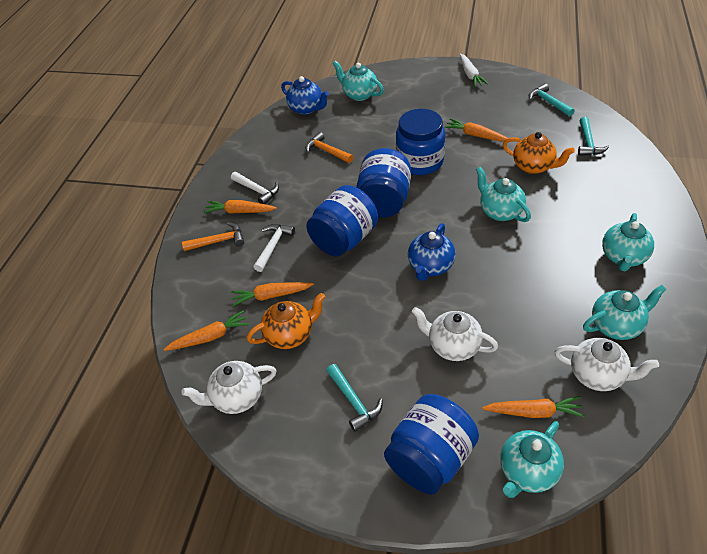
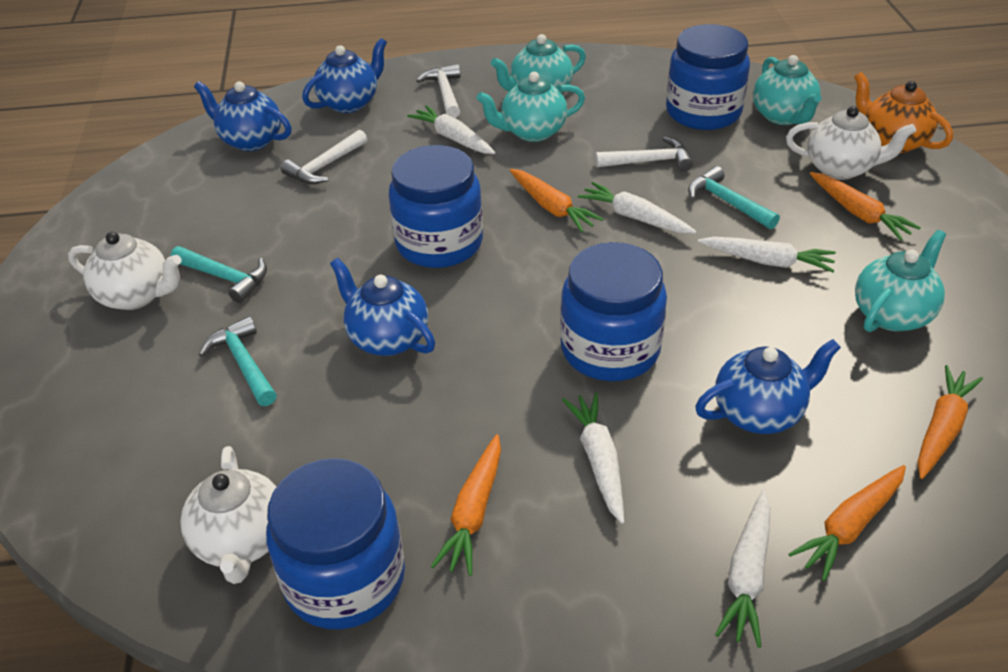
blue teapot: [281,76,329,115] [408,223,455,281] = 2 -> [194,81,292,151] [302,38,387,113] [330,258,435,356] [695,339,841,434] = 4
orange hammer: [182,222,244,251] [305,132,353,163] = 2 -> none = 0
orange teapot: [247,293,325,349] [503,132,575,174] = 2 -> [854,72,953,153] = 1
turquoise teapot: [333,61,384,101] [476,166,531,222] [500,421,564,498] [583,285,667,340] [602,213,654,271] = 5 -> [477,72,585,142] [491,34,586,93] [753,55,822,125] [855,230,946,332] = 4
white carrot: [460,54,488,87] = 1 -> [407,105,496,154] [562,392,624,524] [578,182,697,234] [698,237,836,272] [715,490,770,648] = 5
white hammer: [231,172,279,204] [253,224,295,272] = 2 -> [281,130,367,184] [416,64,460,118] [595,137,693,171] = 3

